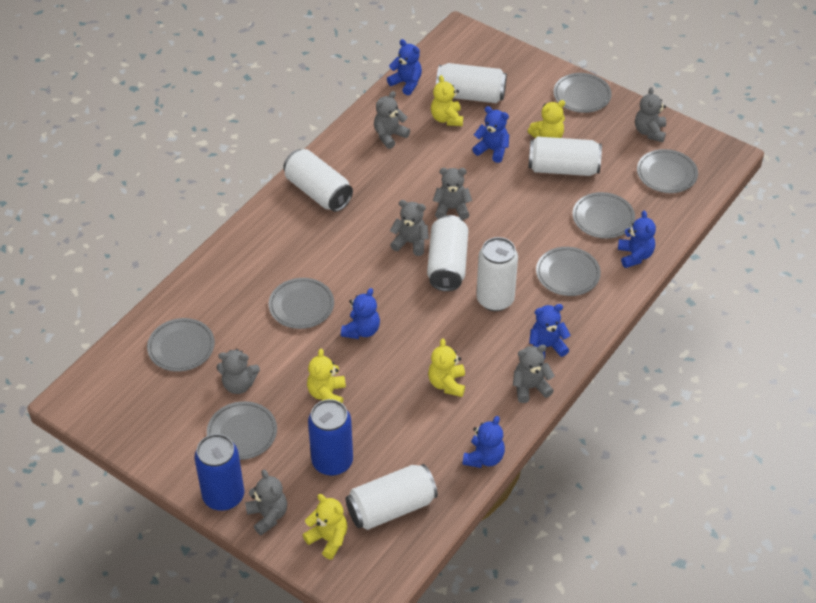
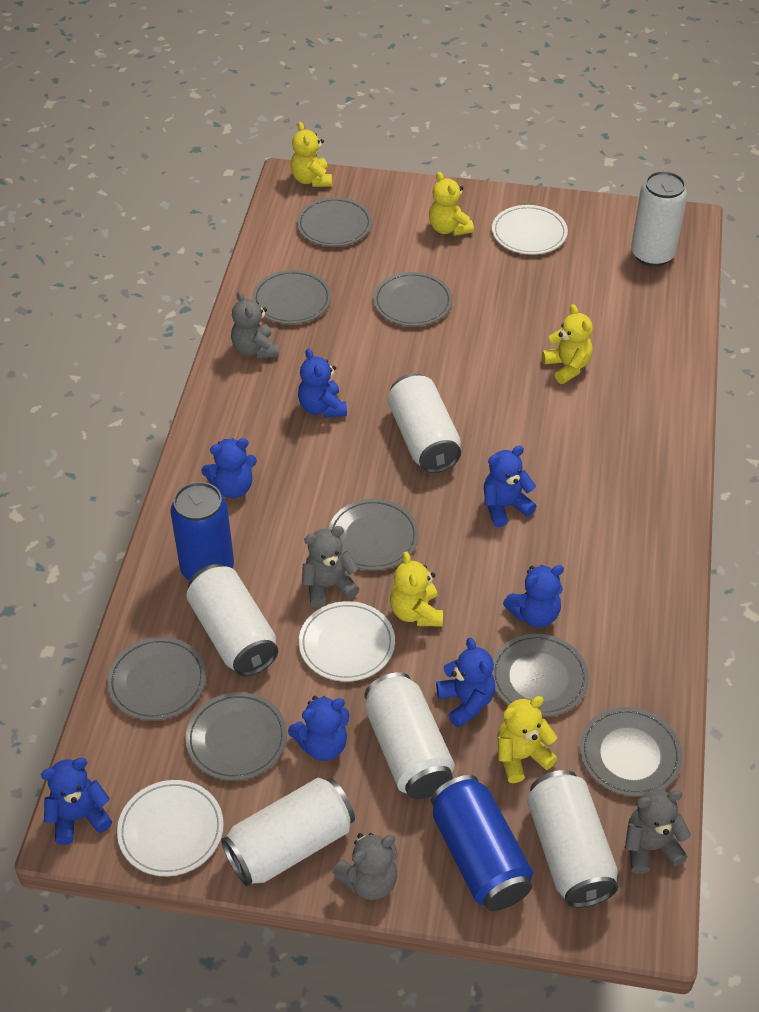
blue teddy bear: [341,288,380,339] [387,39,422,95] [463,416,505,468] [472,106,509,163] [529,304,571,358] [618,210,656,268] = 6 -> [41,758,112,845] [201,438,257,498] [288,696,349,761] [298,348,347,418] [436,638,495,728] [484,446,537,527] [503,565,564,627] = 7
grey plate: [147,318,215,372] [207,401,277,460] [269,278,334,329] [536,247,601,296] [553,73,612,113] [573,192,635,239] [637,149,698,193] = 7 -> [107,637,206,721] [185,692,287,781] [252,270,332,324] [297,197,372,246] [328,499,419,570] [373,272,453,326] [492,634,589,717] [580,707,683,797] = 8
grey teddy bear: [217,349,260,394] [245,470,287,535] [374,91,410,149] [390,200,429,256] [433,168,472,220] [513,345,555,403] [635,87,666,142] = 7 -> [231,291,279,359] [302,526,359,608] [332,833,398,900] [625,789,691,874] = 4
white plate: none = 0 -> [117,780,224,876] [299,601,395,682] [492,205,568,255] = 3

